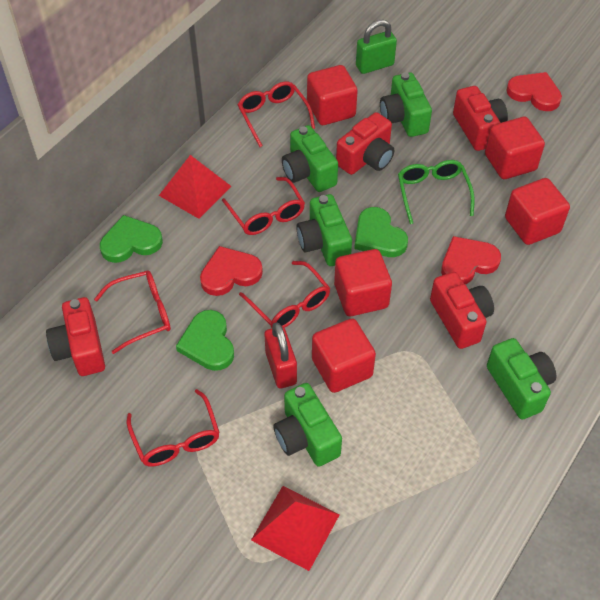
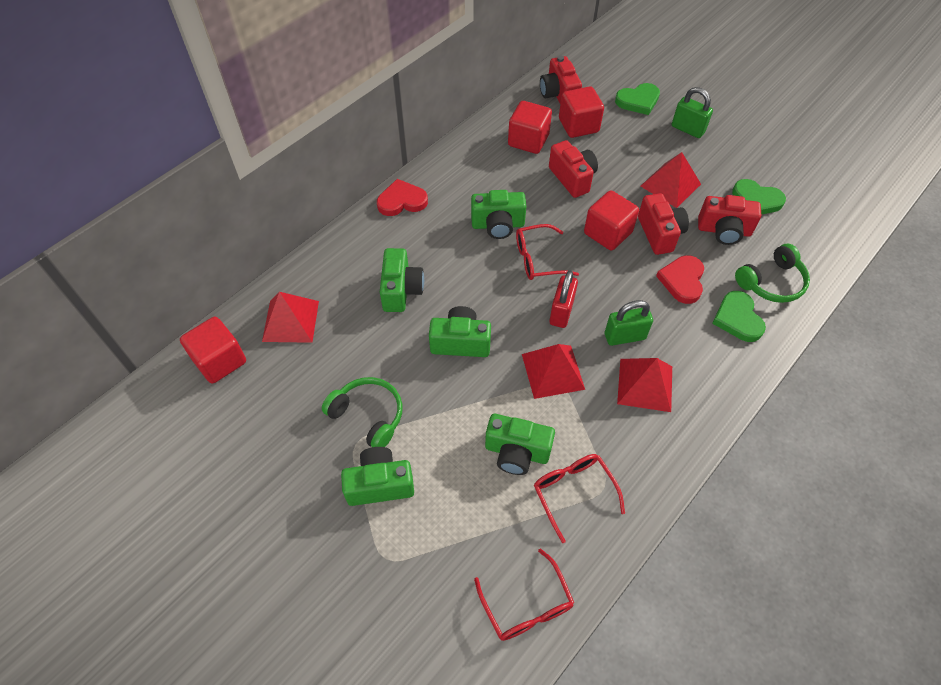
green glasses: [398,160,475,224] = 1 -> none = 0
green headphones: none = 0 -> [322,377,403,447] [735,244,810,303] = 2
green padlock: [356,20,397,74] = 1 -> [605,300,653,346] [672,87,713,138] = 2
red cube: [307,65,358,125] [312,318,376,393] [334,249,392,316] [485,117,545,179] [505,178,570,245] = 5 -> [180,317,246,384] [508,101,552,154] [559,86,604,138] [584,190,639,251] = 4
red glasses: [94,271,171,354] [127,389,220,467] [222,177,305,235] [238,81,315,147] [239,261,330,328] = 5 -> [474,548,574,641] [516,224,579,280] [534,454,625,543] = 3
red heart: [200,246,263,296] [441,236,501,284] [506,72,562,111] = 3 -> [377,179,428,216] [656,255,704,304] = 2
red pyramid: [159,155,232,219] [251,486,340,571] = 2 -> [262,292,319,343] [522,344,585,399] [617,358,672,412] [641,152,701,208] = 4

